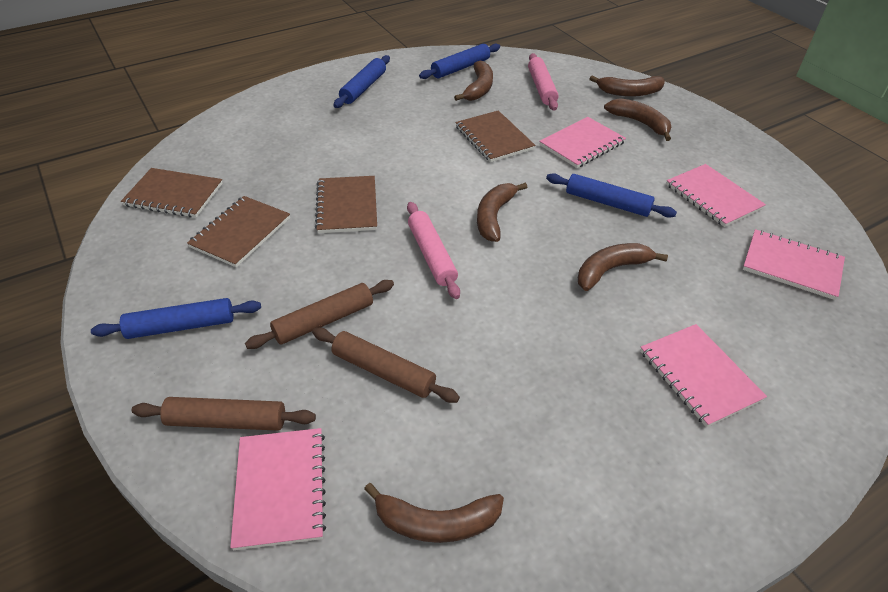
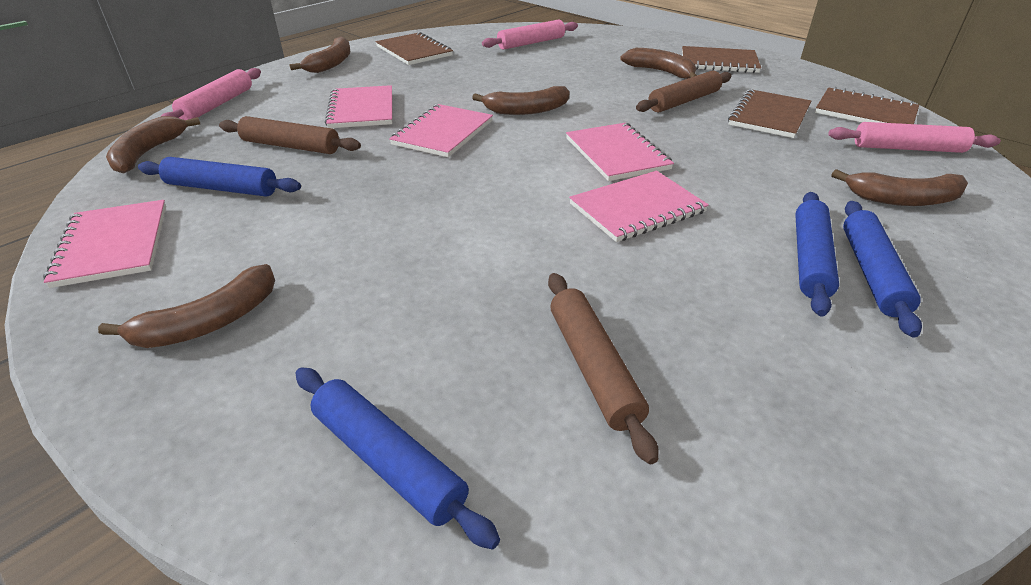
pink rolling pin: [407,202,460,299] [528,53,559,111] = 2 -> [160,68,261,120] [482,20,578,50] [828,122,1001,153] = 3

